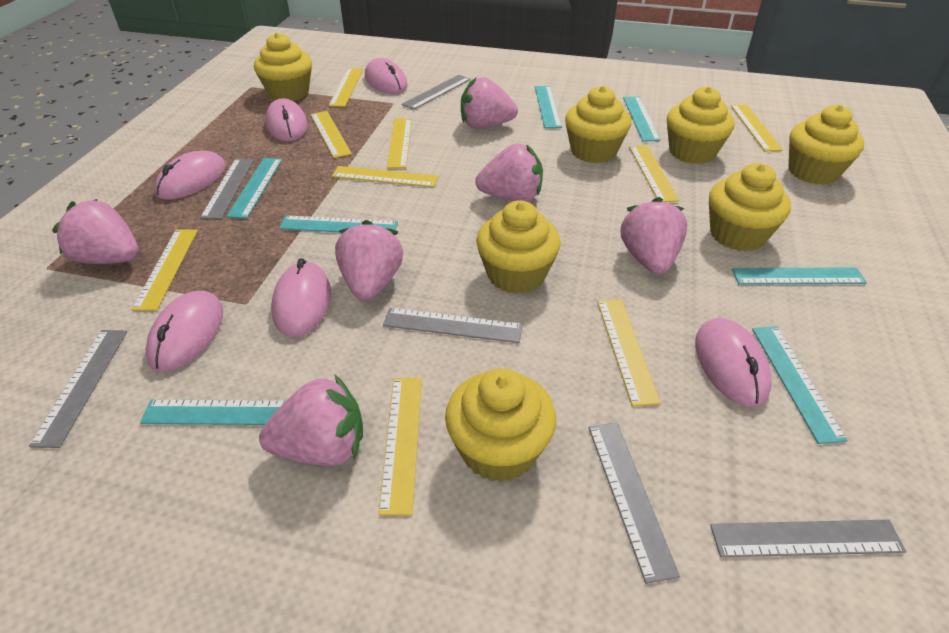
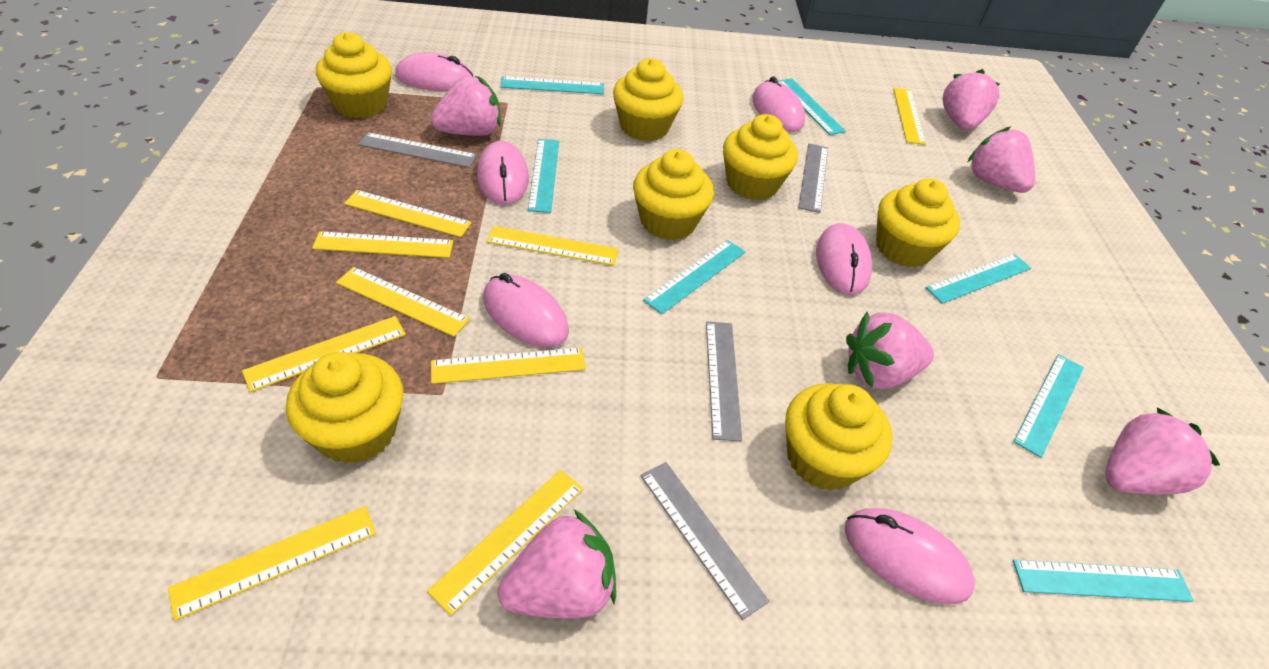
grey ruler: [29,330,127,448] [200,159,254,219] [383,308,523,343] [402,75,471,110] [589,423,680,584] [710,519,906,557] = 6 -> [358,132,477,168] [641,462,770,620] [706,322,742,441] [798,143,828,213] = 4

